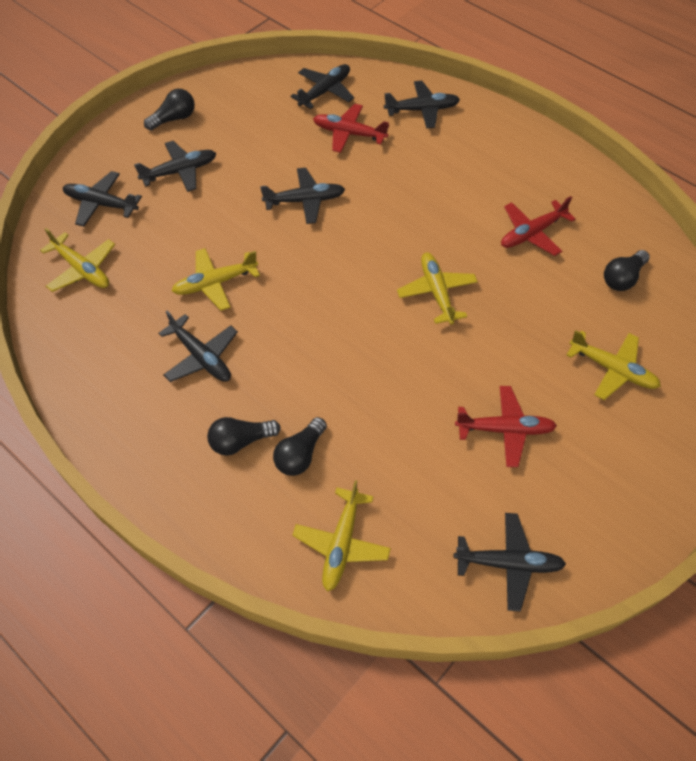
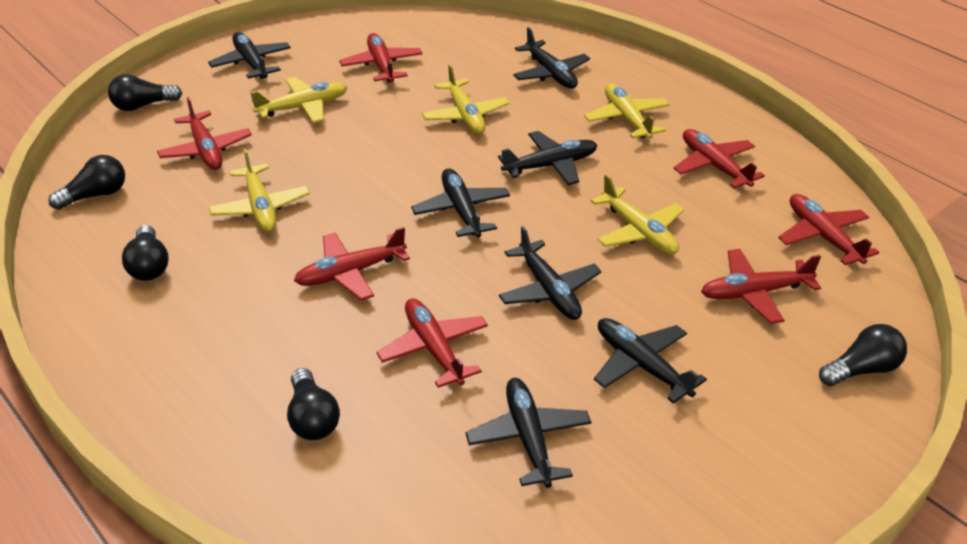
black light bulb: [144,89,195,131] [207,417,281,456] [273,417,327,476] [604,250,650,291] = 4 -> [48,155,125,210] [108,74,182,111] [122,225,169,281] [287,368,340,440] [819,324,907,386] = 5
red plane: [313,104,389,153] [455,386,557,467] [501,196,576,256] = 3 -> [157,97,252,170] [294,227,410,301] [339,33,422,83] [376,298,488,388] [673,129,765,189] [701,249,821,324] [778,194,879,265] = 7

